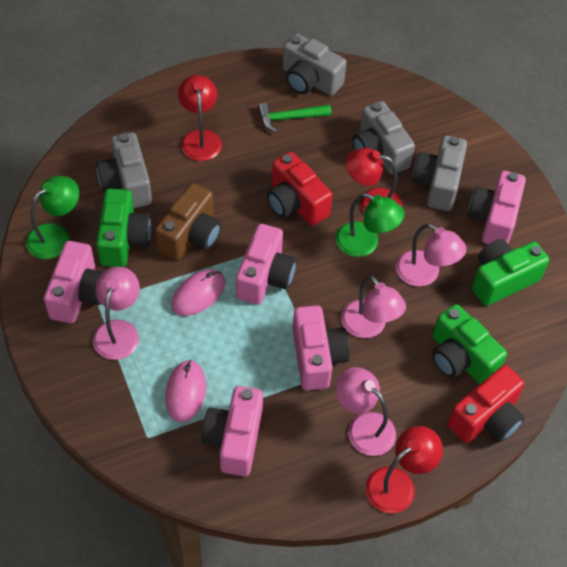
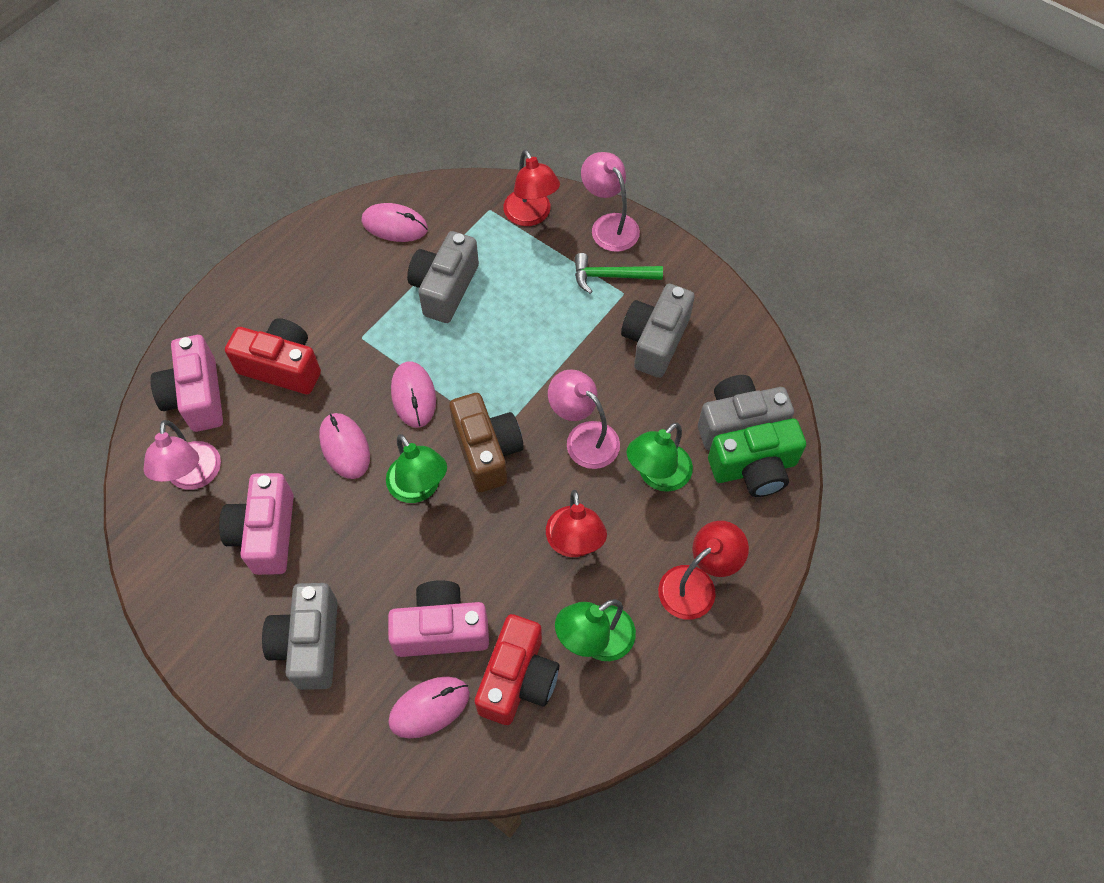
green camera: [96,189,152,267] [432,304,507,384] [472,239,549,306] = 3 -> [708,419,806,497] = 1
green lamp: [26,176,79,259] [335,193,405,257] = 2 -> [386,434,447,503] [555,599,636,661] [626,422,693,492] = 3
pink camera: [44,241,103,323] [202,386,263,476] [236,224,296,305] [292,305,350,390] [468,171,526,244] = 5 -> [150,335,223,432] [219,473,294,575] [388,580,489,657] = 3
pink lamp: [93,266,140,360] [336,367,396,456] [341,276,406,338] [396,223,467,287] = 4 -> [143,420,221,490] [548,369,620,469] [581,152,640,252] = 3
pink mouse: [165,360,206,422] [171,269,225,316] = 2 -> [319,413,370,479] [361,203,428,242] [388,676,470,738] [391,362,436,428] = 4

